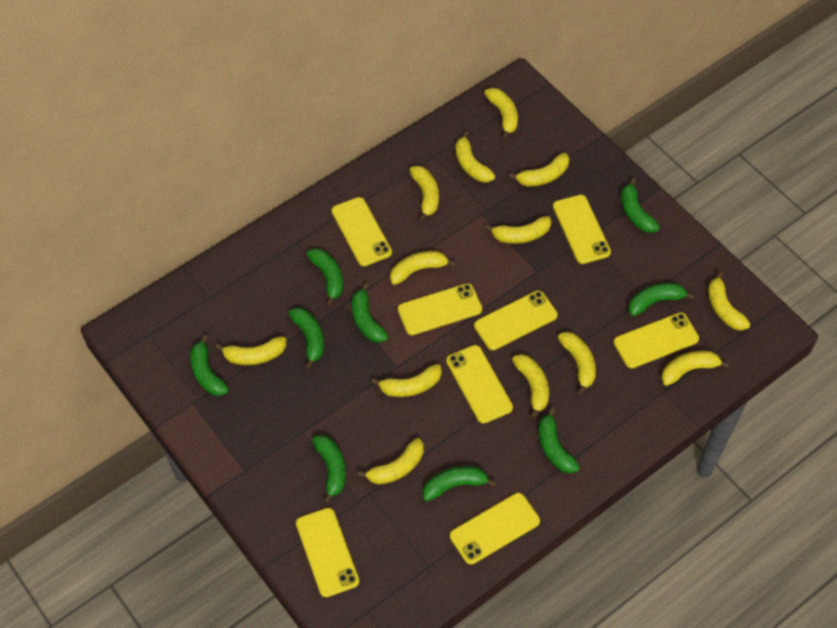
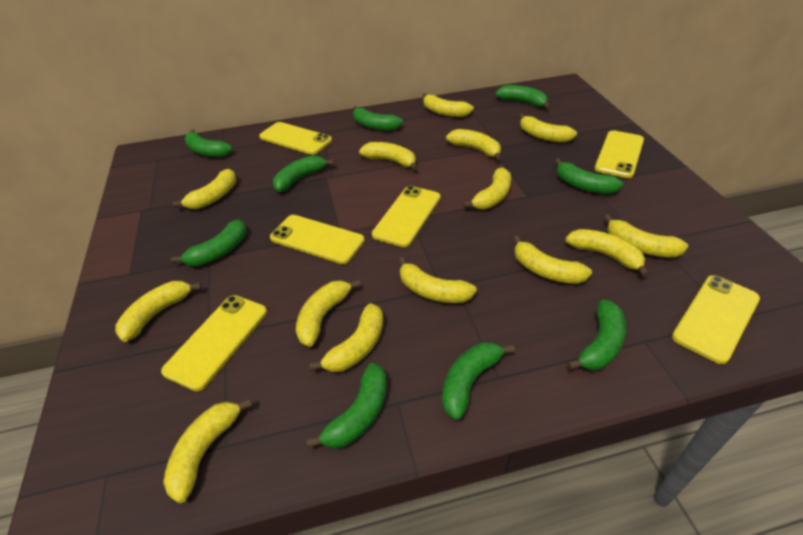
yellow banana: [215,336,286,365] [358,438,424,485] [371,364,442,397] [390,251,456,285] [409,166,439,221] [455,131,495,182] [484,88,518,139] [485,216,551,244] [509,153,569,187] [512,354,549,419] [558,332,596,395] [661,351,730,386] [708,271,750,331] = 13 -> [116,281,202,342] [163,399,252,503] [173,169,237,209] [296,280,361,347] [309,303,383,372] [359,142,418,170] [398,257,477,303] [423,93,474,117] [446,129,501,161] [463,167,511,209] [513,236,592,284] [519,114,577,142] [565,229,649,277] [604,214,688,258] = 14
yellow phone: [296,508,359,597] [332,197,392,266] [398,283,482,335] [446,345,513,424] [450,493,540,565] [474,290,558,350] [553,195,611,264] [614,312,699,368] = 8 -> [161,295,267,391] [259,122,332,155] [270,215,365,264] [372,186,441,247] [595,130,644,178] [672,275,760,364] = 6

